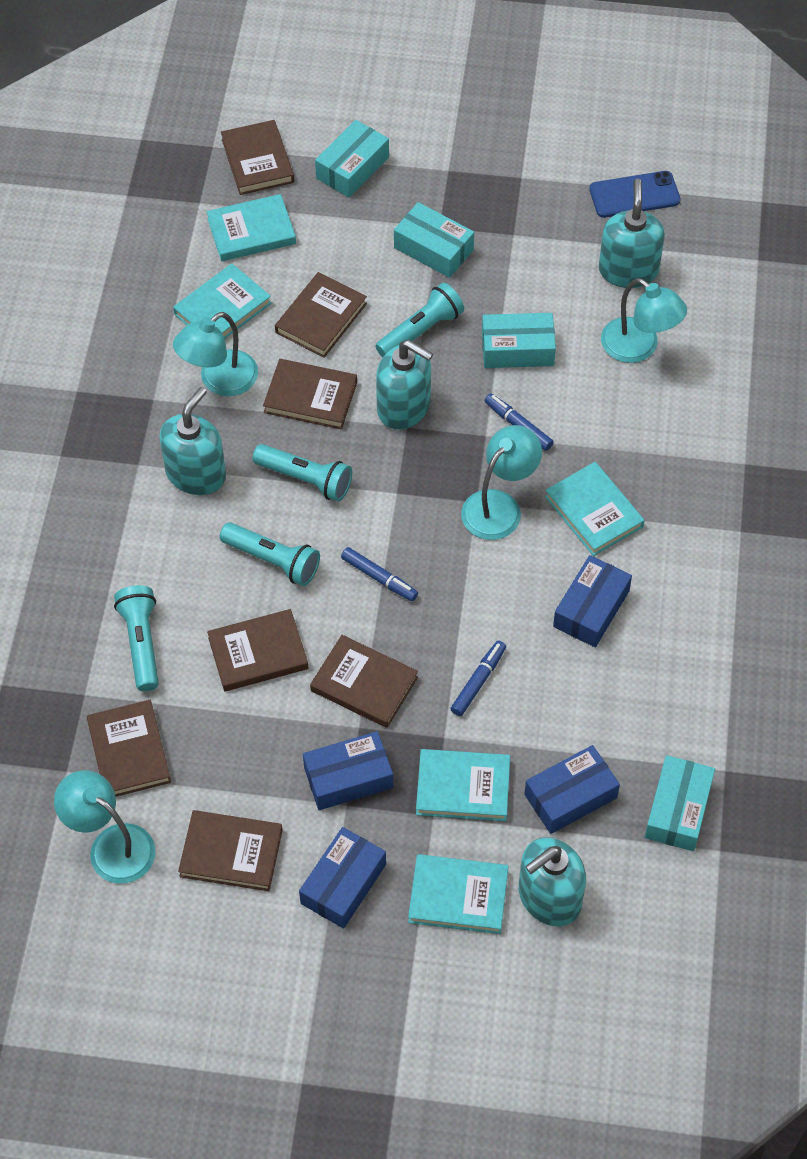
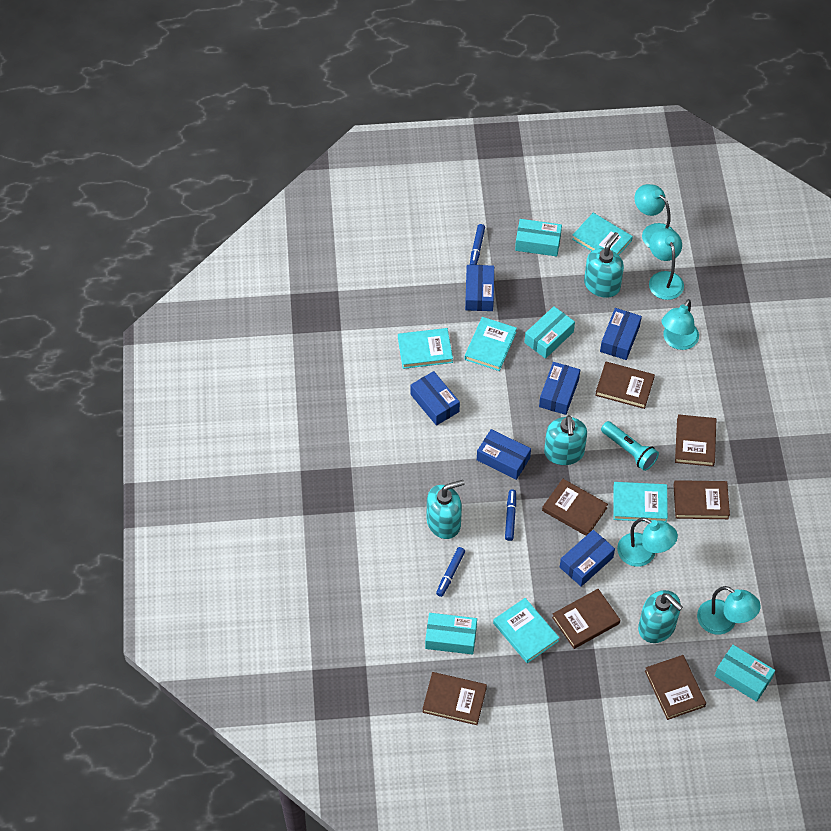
blue box: [299,827,386,929] [303,731,393,810] [525,745,620,834] [553,555,632,647] = 4 -> [411,371,460,426] [465,265,494,311] [477,429,531,480] [539,362,580,415] [560,530,615,587] [600,308,642,360] = 6
blue phone: [589,171,681,218] = 1 -> none = 0
turquoise flashlight: [114,585,159,691] [220,522,320,586] [252,444,352,502] [375,283,464,357] = 4 -> [601,421,659,471] = 1
turquoise lamp: [54,770,156,884] [173,312,258,396] [461,425,542,540] [601,278,687,363] = 4 -> [617,517,678,567] [635,184,673,248] [649,228,684,300] [661,299,699,350] [697,586,761,635] = 5

